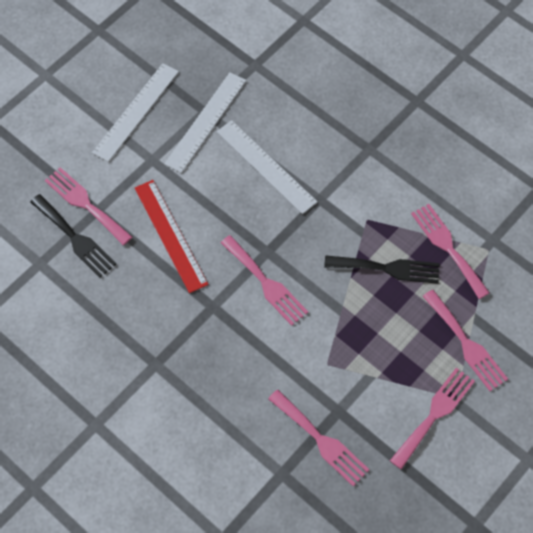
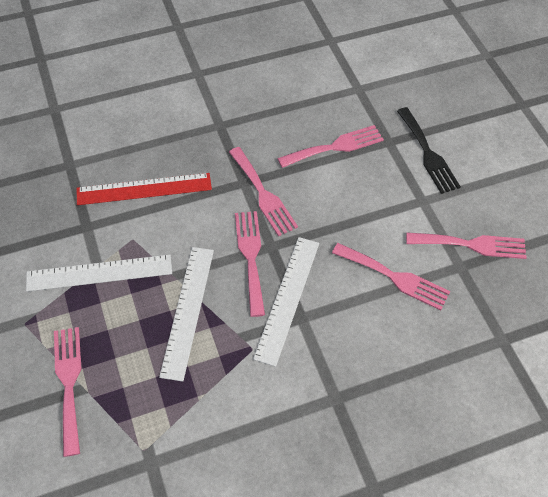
black fork: [30,194,116,278] [324,255,440,284] = 2 -> [397,107,461,194] = 1

